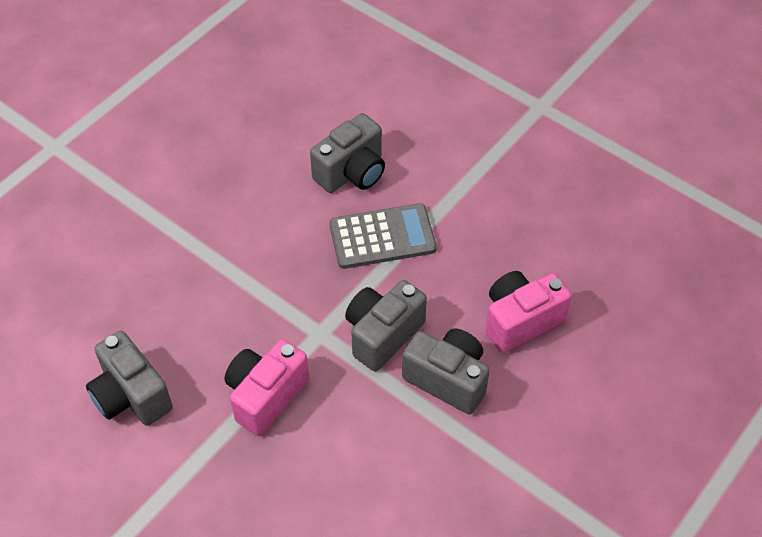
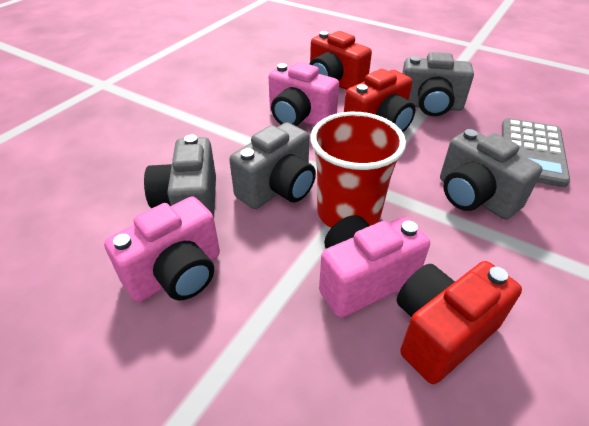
pink camera: [225,339,309,436] [485,271,572,353] = 2 -> [104,196,220,302] [269,62,339,126] [319,215,430,318] = 3
red camera: none = 0 -> [309,31,372,90] [344,69,416,132] [397,261,522,384] = 3
red cup: none = 0 -> [310,112,406,228] = 1

